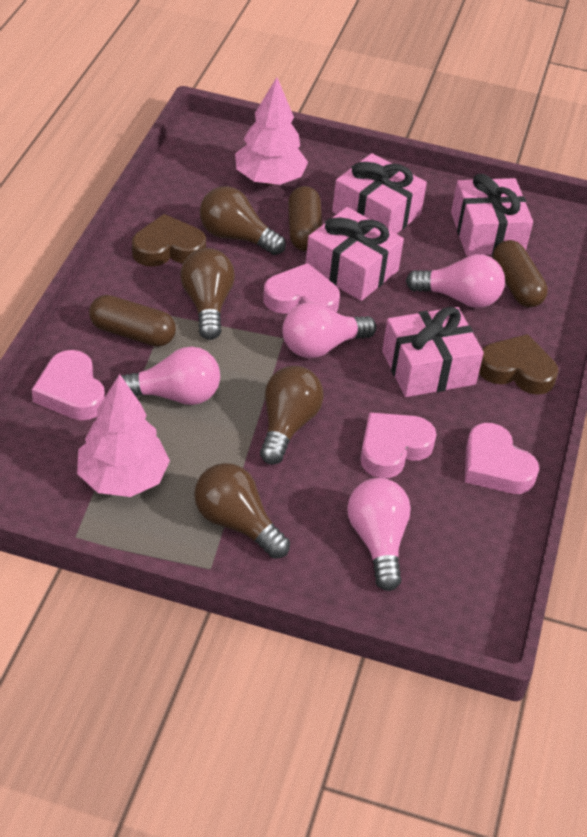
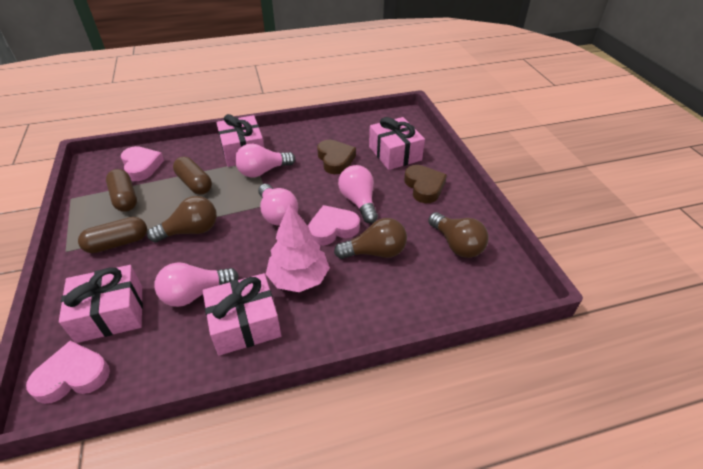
brown light bulb: [180,248,235,340] [194,463,290,559] [200,186,286,255] [260,366,323,465] = 4 -> [147,196,217,242] [334,218,407,259] [428,212,489,258] = 3
pink heart: [32,350,105,420] [263,263,340,314] [360,412,437,478] [465,423,539,494] = 4 -> [26,341,110,404] [121,146,164,181] [308,205,360,246] = 3
pink tree: [77,374,170,497] [235,77,308,185] = 2 -> [266,203,330,292] = 1

